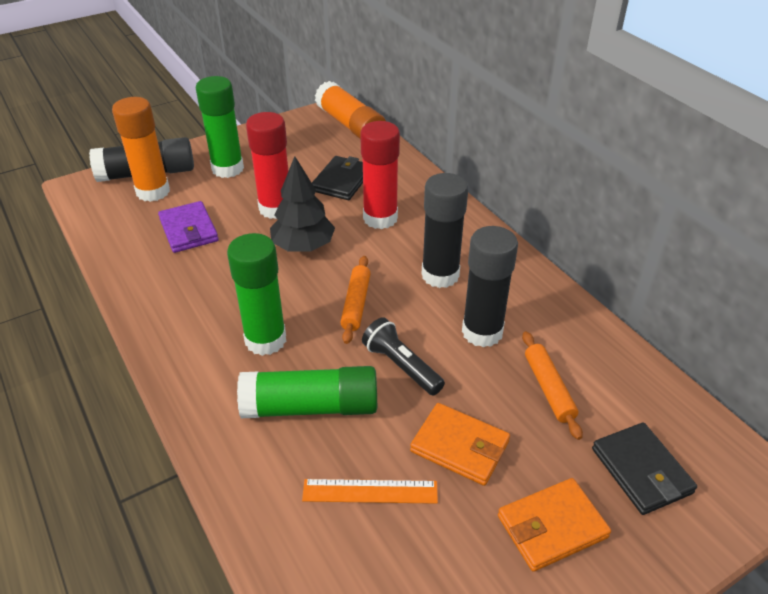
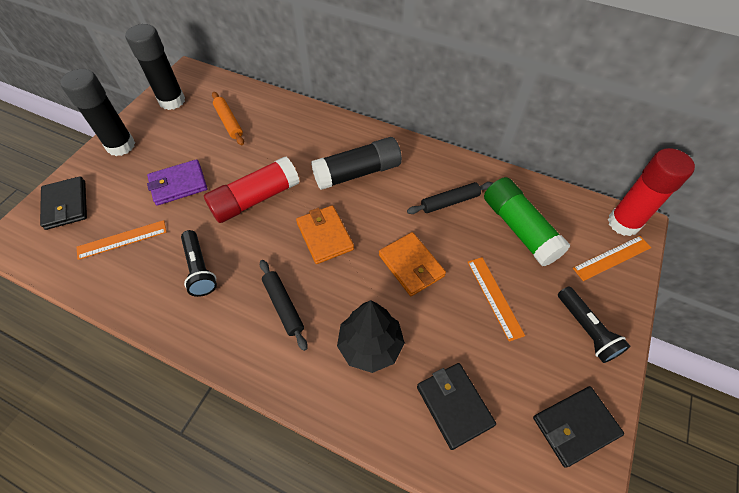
black flashlight: [362,317,445,396] = 1 -> [181,230,217,297] [558,287,630,363] = 2
black rolling pin: none = 0 -> [260,260,308,351] [407,182,493,214] = 2
black wallet: [312,156,363,200] [592,422,697,515] = 2 -> [40,176,87,230] [417,363,496,450] [533,386,624,468] = 3
green glue stick: [196,76,244,178] [227,233,286,356] [237,366,377,418] = 3 -> [484,177,570,266] = 1
orange glue stick: [112,97,170,202] [315,81,386,139] = 2 -> none = 0
orange rolling pin: [340,256,371,344] [522,331,583,440] = 2 -> [212,92,244,145] = 1
orange ruler: [302,479,438,504] = 1 -> [77,220,166,260] [468,257,525,342] [573,236,652,281] = 3

